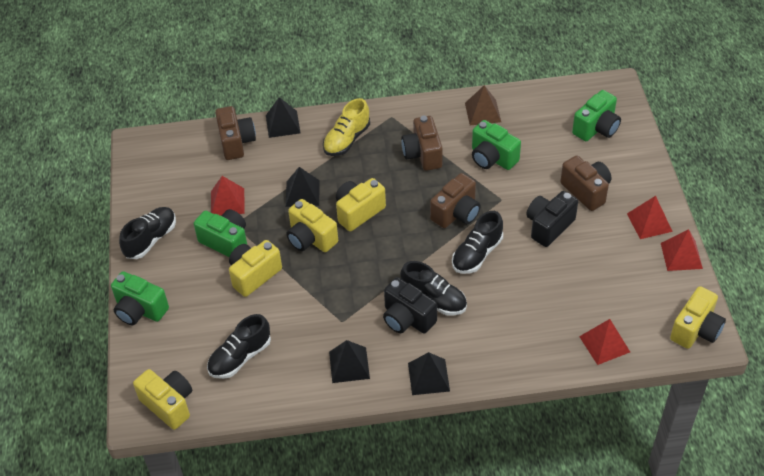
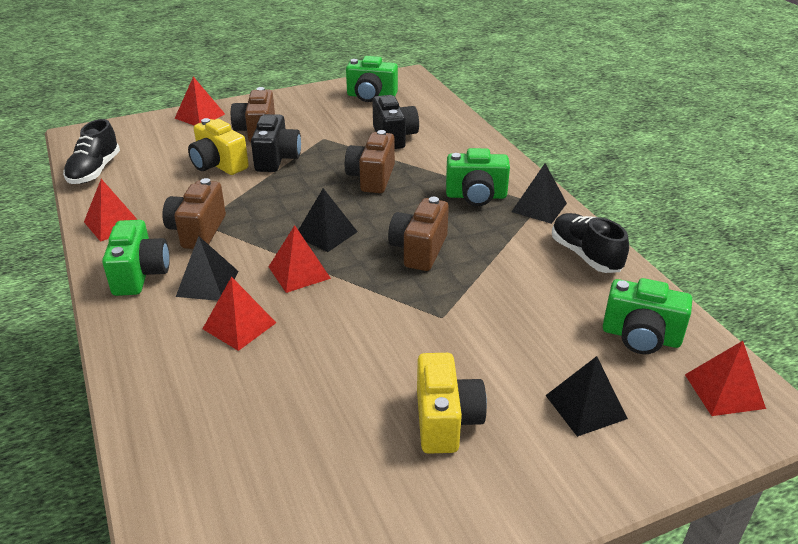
black shoe: [119,207,176,259] [207,314,271,379] [400,261,467,316] [452,211,503,274] = 4 -> [63,119,120,184] [552,213,629,273] = 2
brown pyramid: [465,85,501,126] = 1 -> none = 0
red pyramid: [211,176,245,216] [579,319,630,365] [627,196,673,239] [661,229,703,271] = 4 -> [84,179,138,242] [175,77,225,126] [203,277,276,351] [269,225,331,293] [685,341,766,416] = 5
yellow camera: [133,369,192,430] [229,240,282,297] [287,199,338,252] [336,178,386,232] [670,286,726,349] = 5 -> [188,118,249,175] [417,353,487,454] = 2
yellow shoe: [323,98,370,156] = 1 -> none = 0

